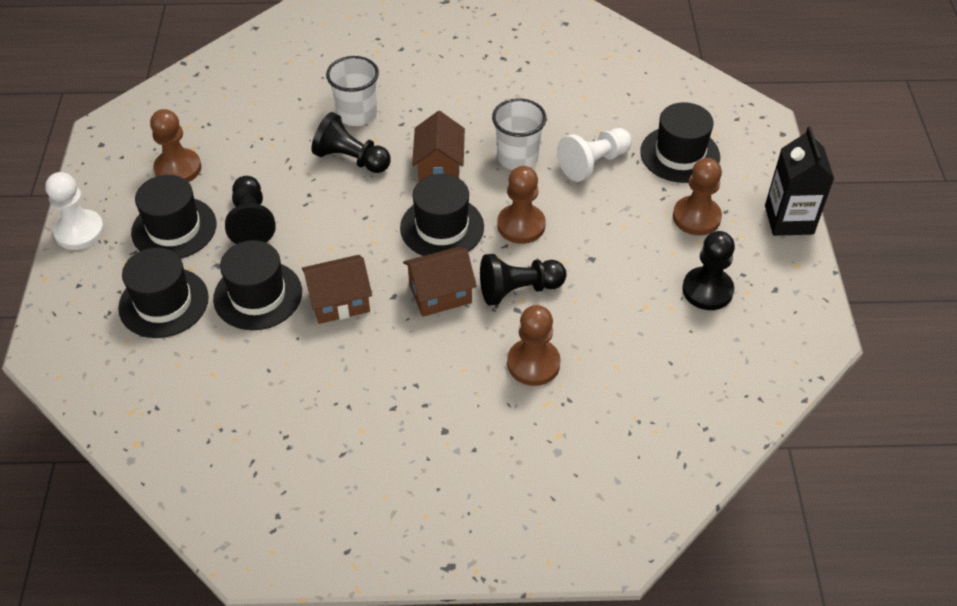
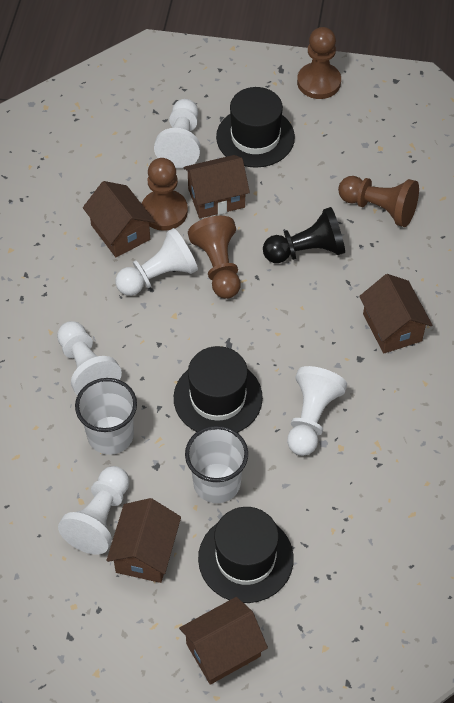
black carton: [765,126,834,236] = 1 -> none = 0
black hat: [118,248,209,338] [131,175,216,258] [213,240,302,330] [400,174,484,256] [640,102,720,183] = 5 -> [174,346,263,433] [198,507,294,603] [216,87,295,168] = 3
black pawn: [225,176,276,244] [312,112,391,173] [480,254,567,305] [682,231,735,310] = 4 -> [263,207,345,263] = 1
brown house: [302,255,372,324] [403,247,477,317] [412,111,465,181] = 3 -> [83,181,155,257] [106,498,181,583] [179,597,268,685] [183,155,250,218] [359,274,432,354] = 5
white pawn: [45,172,104,250] [557,128,632,182] = 2 -> [57,321,122,396] [58,466,129,555] [115,228,198,296] [154,99,201,168] [287,366,347,456] = 5

